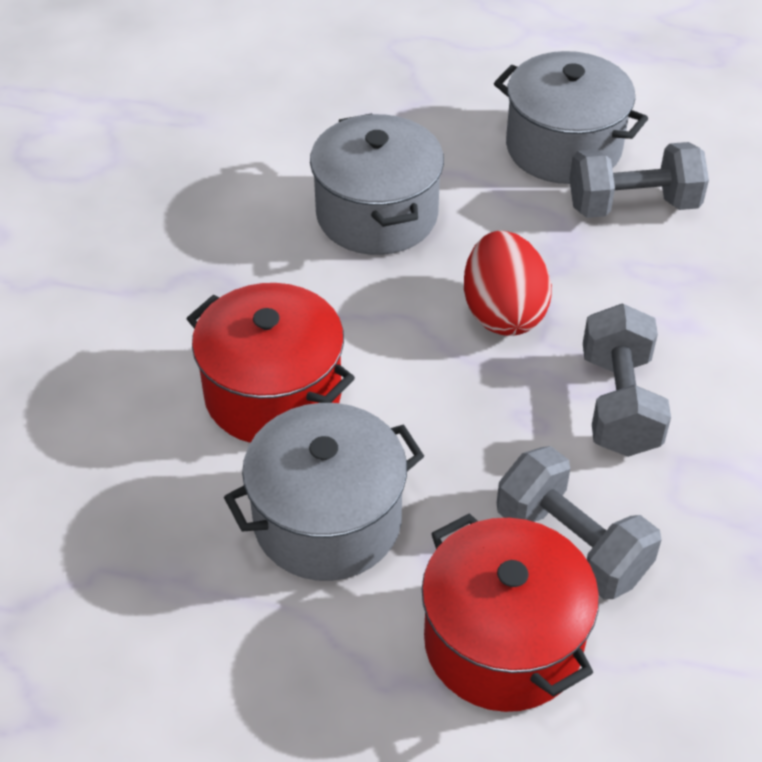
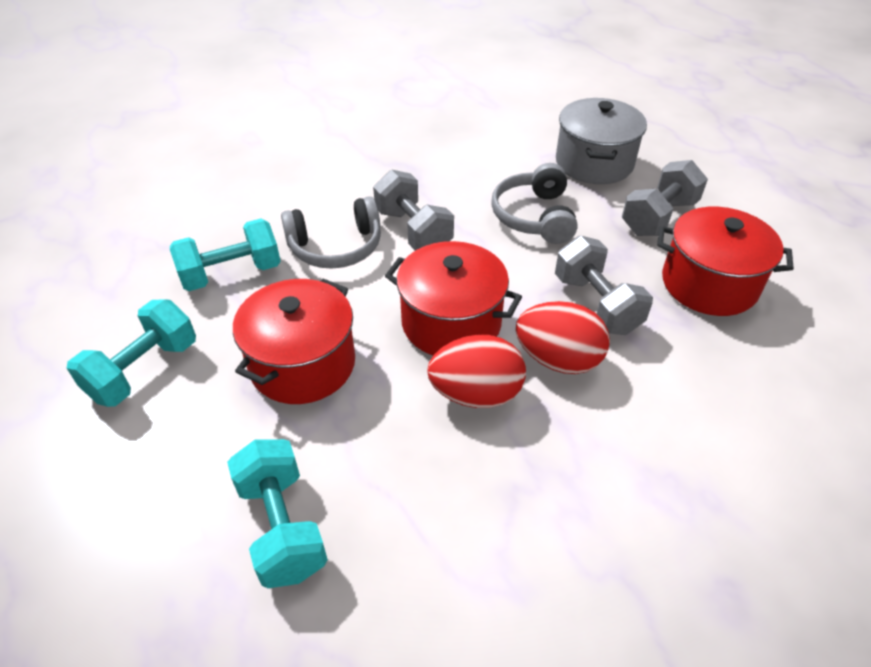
grey headphones: none = 0 -> [281,196,381,269] [491,163,578,244] = 2
grey pot: [224,403,424,581] [310,113,444,255] [494,51,648,184] = 3 -> [556,98,647,184] = 1
red egg: [464,231,552,336] = 1 -> [427,335,526,408] [516,301,610,374] = 2
red pot: [186,283,355,443] [422,513,599,712] = 2 -> [233,279,355,404] [385,241,522,355] [657,207,794,316] = 3
turquoise dumbbell: none = 0 -> [67,299,196,407] [170,218,281,291] [227,439,328,588] = 3

